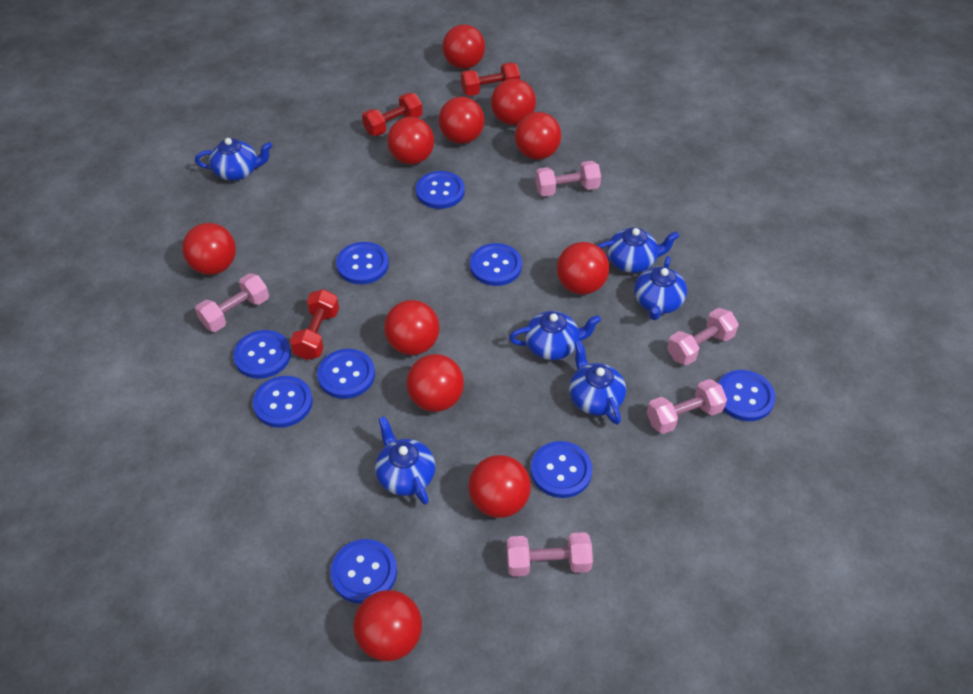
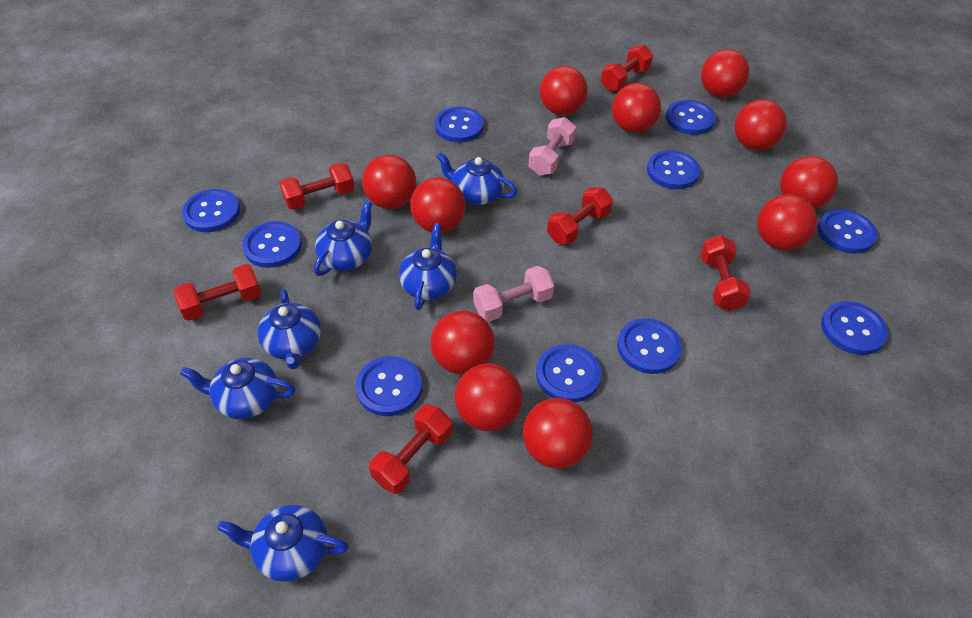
blue button: [233,330,291,379] [253,376,313,428] [317,349,375,399] [330,539,397,604] [336,242,389,284] [416,171,465,209] [470,243,522,286] [531,441,593,498] [718,370,775,421] = 9 -> [182,189,240,232] [242,221,302,268] [356,356,422,416] [435,107,484,142] [536,344,602,402] [617,318,682,374] [647,150,700,189] [666,100,716,135] [817,209,877,254] [821,301,888,355] = 10
pink dumbbell: [195,273,269,332] [507,532,593,577] [535,161,601,196] [647,379,727,434] [667,308,739,365] = 5 -> [473,266,554,322] [529,117,576,176] = 2
red dumbbell: [290,289,339,360] [362,93,423,136] [461,62,520,96] = 3 -> [174,264,262,321] [279,163,355,210] [369,404,452,494] [547,187,613,245] [601,45,653,91] [700,235,751,311] = 6

